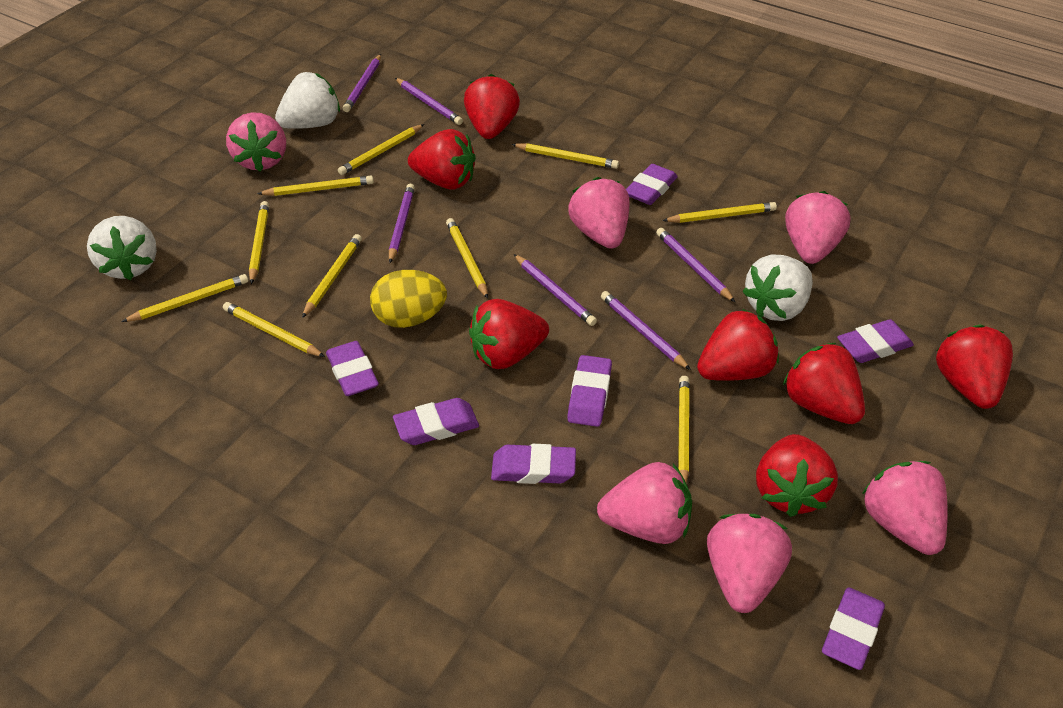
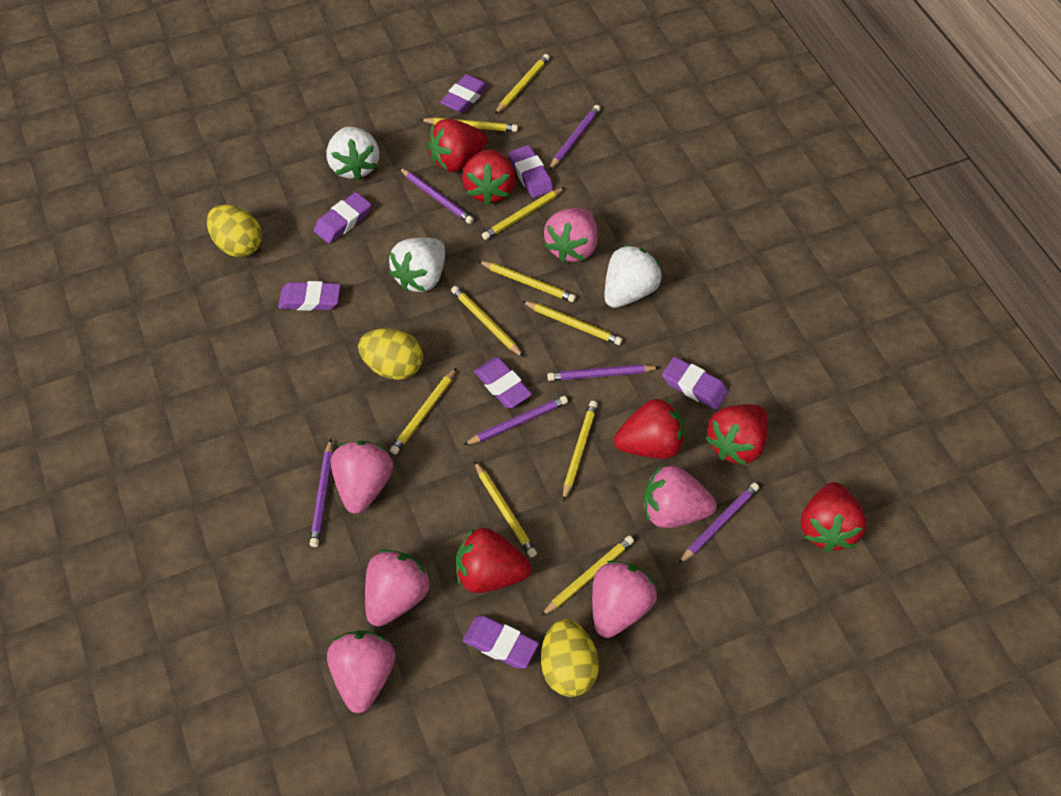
red strawberry: [408,129,476,190] [464,74,520,139] [469,299,549,369] [697,309,779,381] [756,434,838,517] [783,343,865,424] [936,324,1013,409] = 7 -> [428,119,488,172] [456,528,531,593] [462,149,516,205] [614,398,685,459] [706,404,768,465] [801,482,866,552] = 6
yellow egg: [370,270,447,328] = 1 -> [207,205,262,257] [358,328,423,380] [541,619,599,697] = 3

